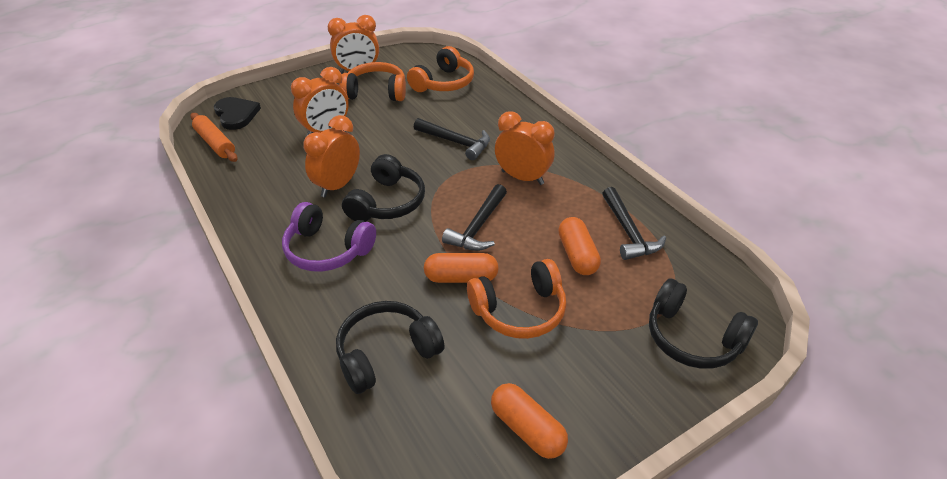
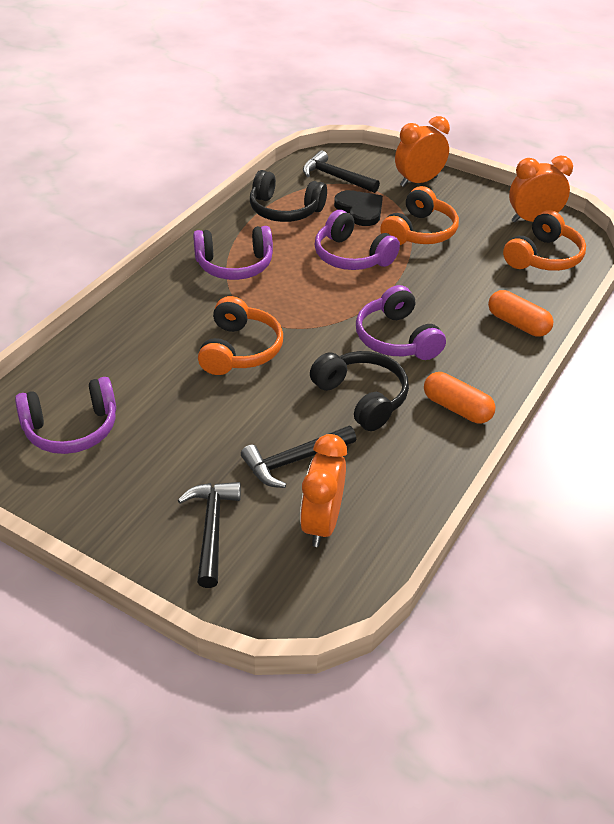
black headphones: [336,301,445,394] [342,154,425,222] [649,279,758,369] = 3 -> [250,170,327,222] [310,351,409,431] = 2
orange capsule: [424,253,499,283] [491,383,568,459] [558,217,601,275] = 3 -> [424,372,495,423] [488,290,554,337] = 2
orange clock: [291,67,349,135] [304,115,360,198] [328,15,379,74] [495,111,554,185] = 4 -> [300,434,347,547] [395,116,450,187] [509,156,573,223] = 3
orange rolling pin: [190,113,238,162] = 1 -> none = 0
purple headphones: [282,202,376,272] = 1 -> [15,377,116,454] [193,226,273,280] [314,210,400,270] [356,285,446,360] = 4

